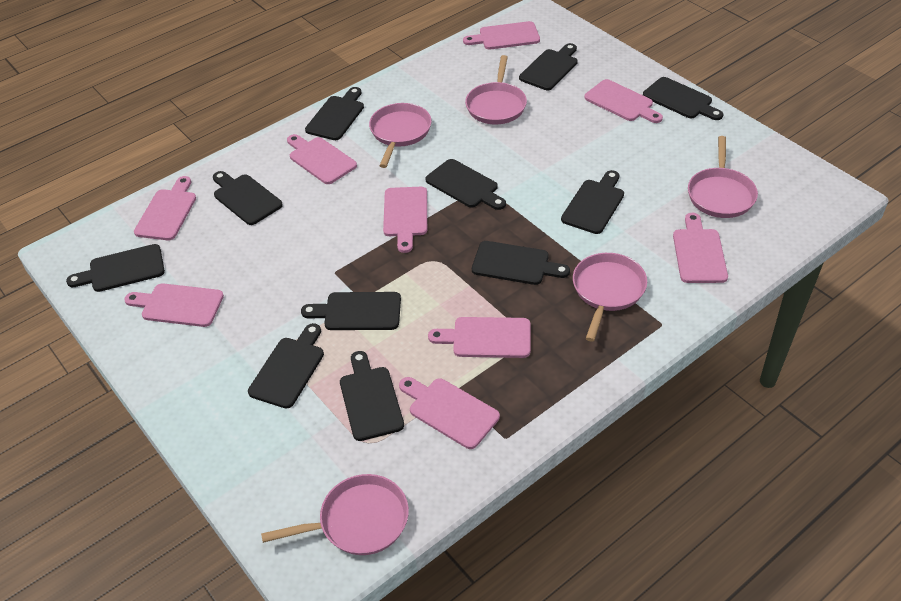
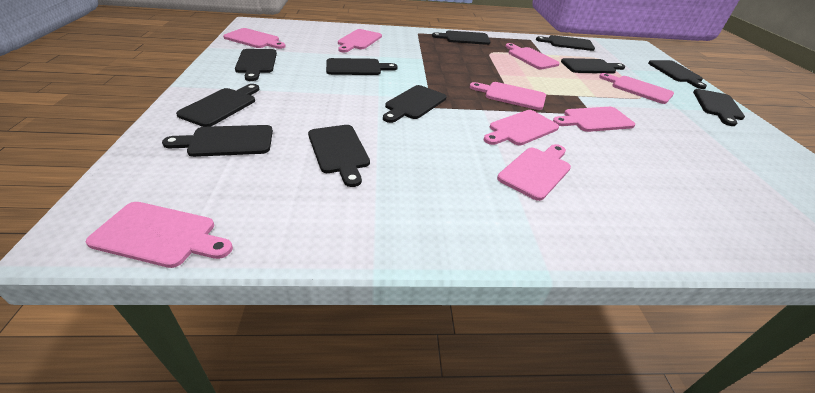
pink pan: [261,474,409,555] [369,103,432,168] [465,55,527,124] [573,253,647,342] [688,136,758,218] = 5 -> none = 0

